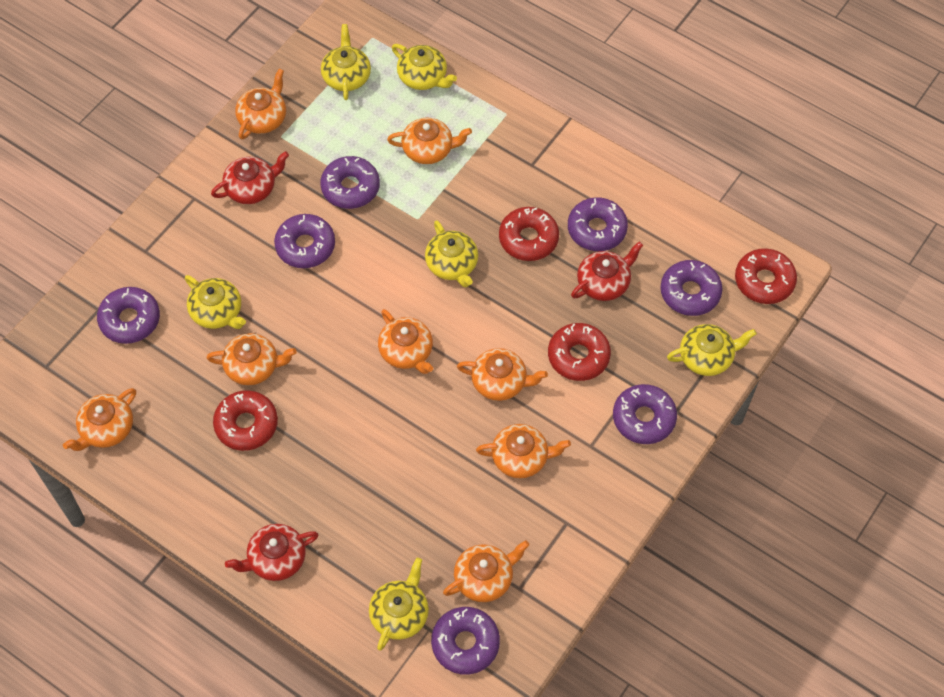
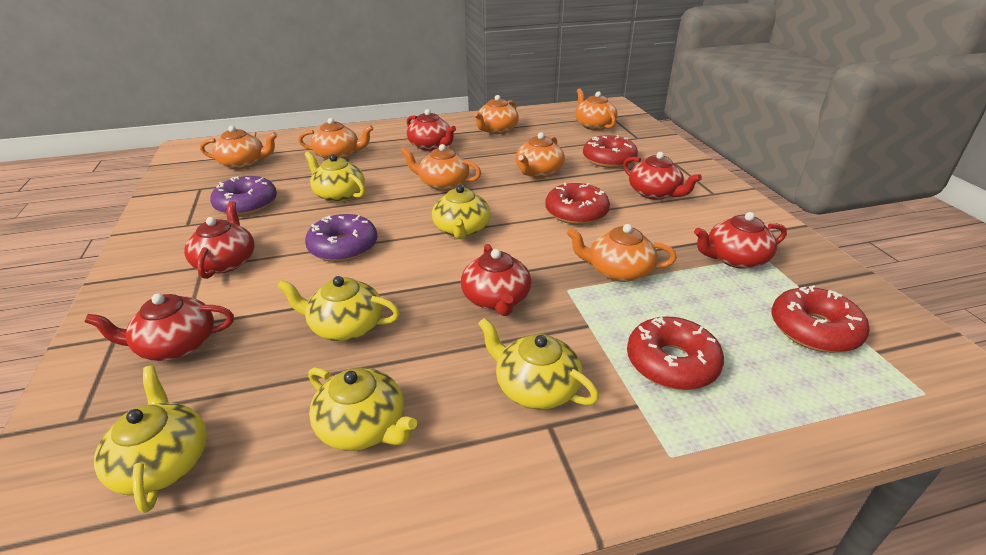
orange teapot: [63,388,136,451] [207,333,297,385] [235,69,286,140] [378,309,433,374] [387,118,472,164] [443,540,529,602] [457,348,548,401] [476,424,571,478] = 8 -> [200,126,277,169] [298,118,373,159] [401,144,481,191] [474,95,519,134] [515,132,565,177] [567,224,677,282] [575,89,617,130] = 7
purple donut: [97,287,160,344] [274,214,335,268] [320,156,380,209] [431,607,500,675] [568,197,628,251] [613,384,677,444] [660,260,723,316] = 7 -> [210,176,277,216] [305,214,377,262] = 2
red teapot: [211,151,289,204] [225,524,319,581] [571,241,643,301] = 3 -> [85,293,234,361] [184,201,255,279] [407,109,456,151] [461,244,531,316] [623,152,702,200] [694,212,787,269] = 6

